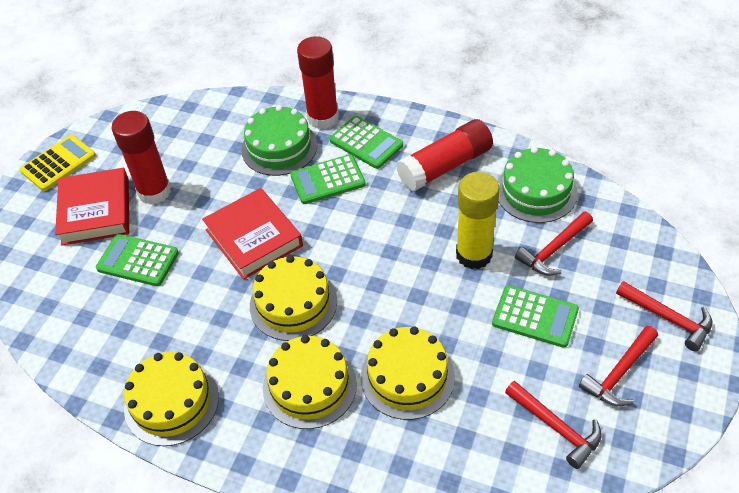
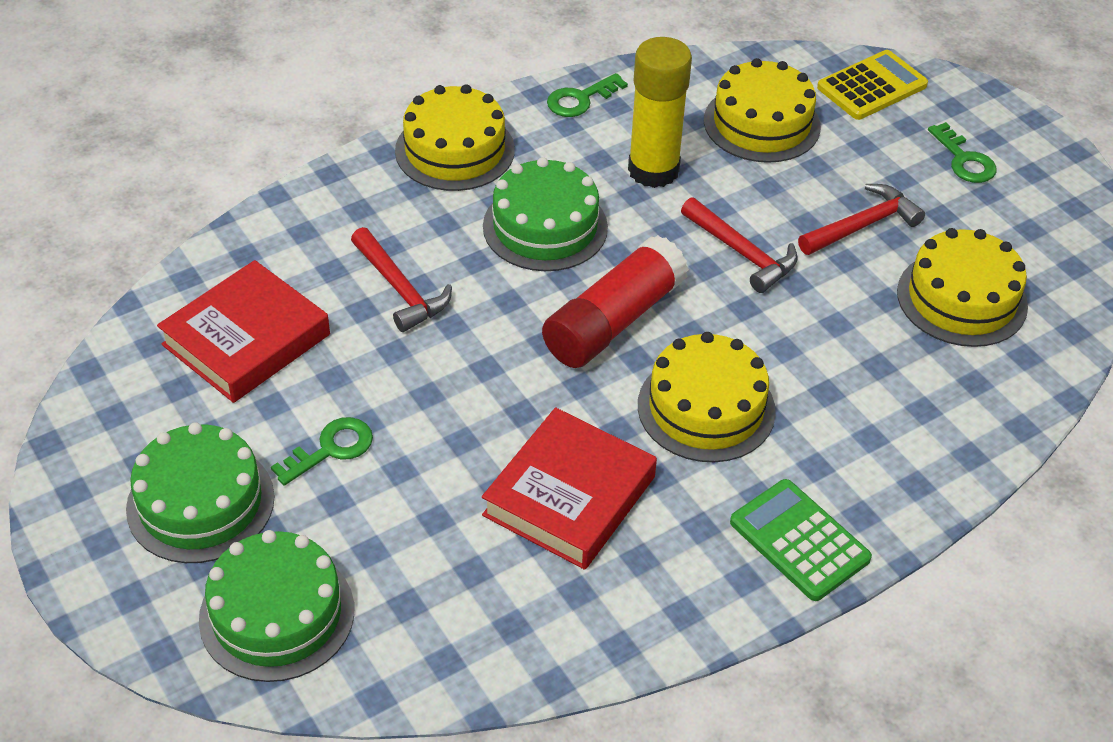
green cake: [241,105,317,176] [498,147,578,223] = 2 -> [126,422,275,563] [199,530,354,682] [483,157,608,271] = 3
green calculator: [96,234,179,286] [290,154,366,204] [330,116,403,169] [492,285,579,348] = 4 -> [730,479,872,601] = 1
green key: none = 0 -> [271,417,373,486] [547,73,628,117] [928,122,996,183] = 3
red glue stick: [112,111,171,205] [297,36,339,129] [396,119,493,192] = 3 -> [542,235,689,368] = 1
red hammer: [505,381,602,469] [515,211,593,276] [579,326,658,406] [616,281,712,351] = 4 -> [351,227,452,332] [681,197,797,293] [798,184,925,255] = 3

